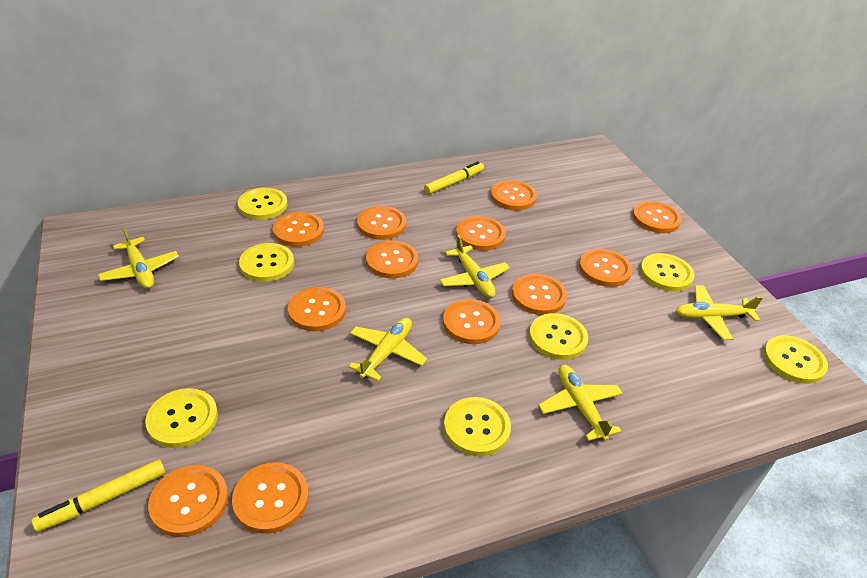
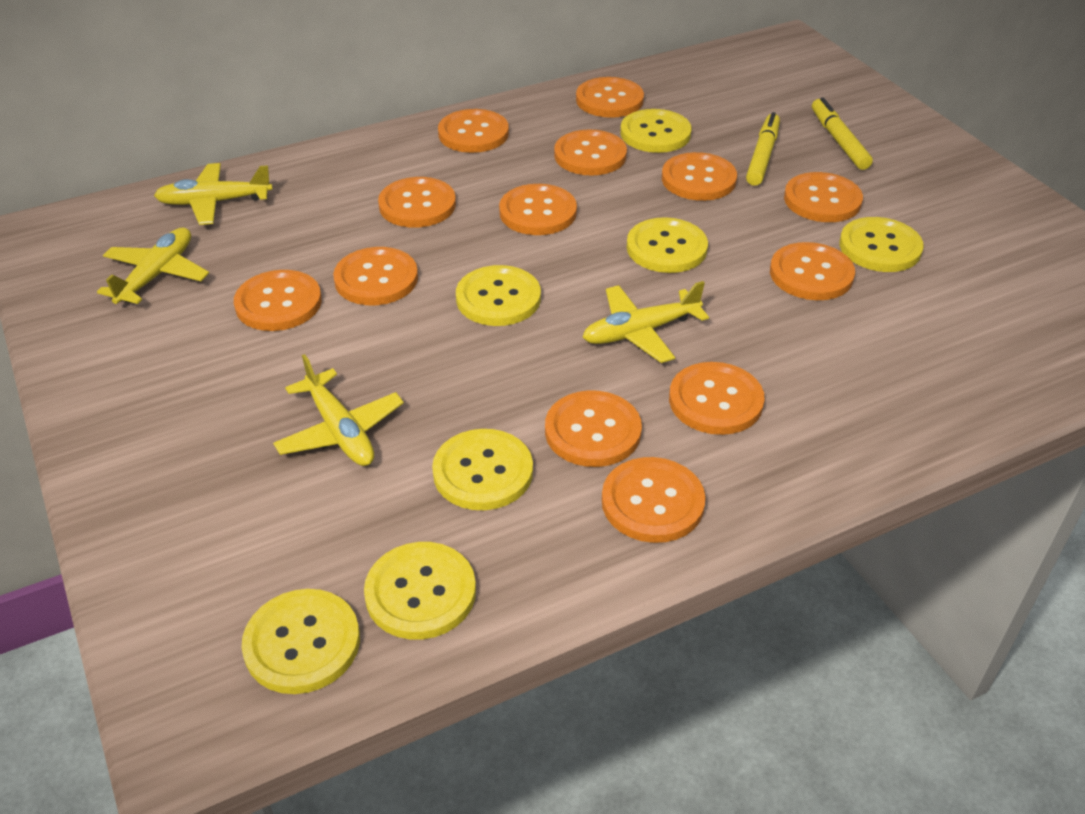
orange button: [148,465,228,537] [232,462,309,534] [273,212,324,247] [288,287,346,331] [357,206,406,240] [366,240,418,278] [443,299,501,344] [456,216,506,251] [491,180,537,211] [512,274,567,315] [579,249,632,287] [633,201,682,233] = 12 -> [234,270,322,331] [333,247,418,305] [378,177,456,228] [438,109,509,153] [499,184,577,235] [545,391,642,467] [554,129,627,176] [576,77,644,118] [602,457,706,543] [662,152,737,201] [669,362,765,435] [770,242,855,300] [784,172,863,222] = 13
yellow plane: [98,227,179,289] [349,318,427,381] [440,235,510,298] [538,365,623,441] [676,285,763,340] = 5 -> [97,228,209,304] [154,163,273,225] [273,354,404,466] [582,281,709,363] = 4

